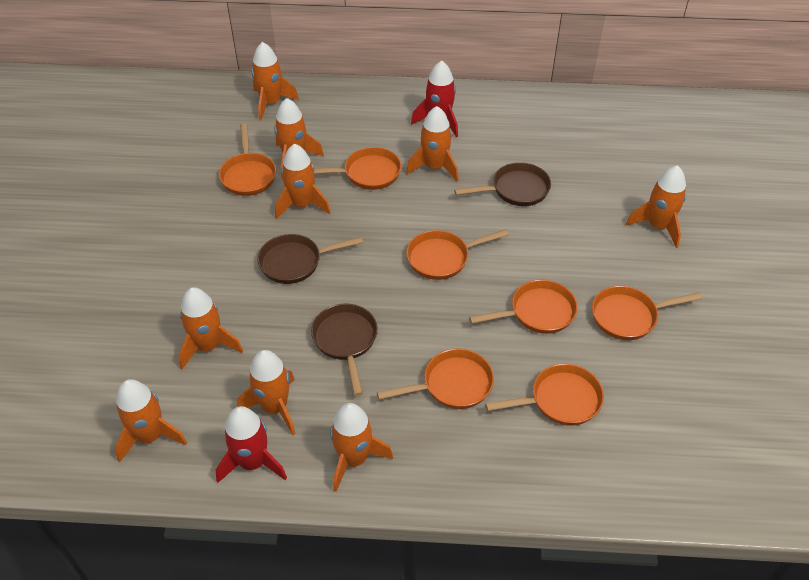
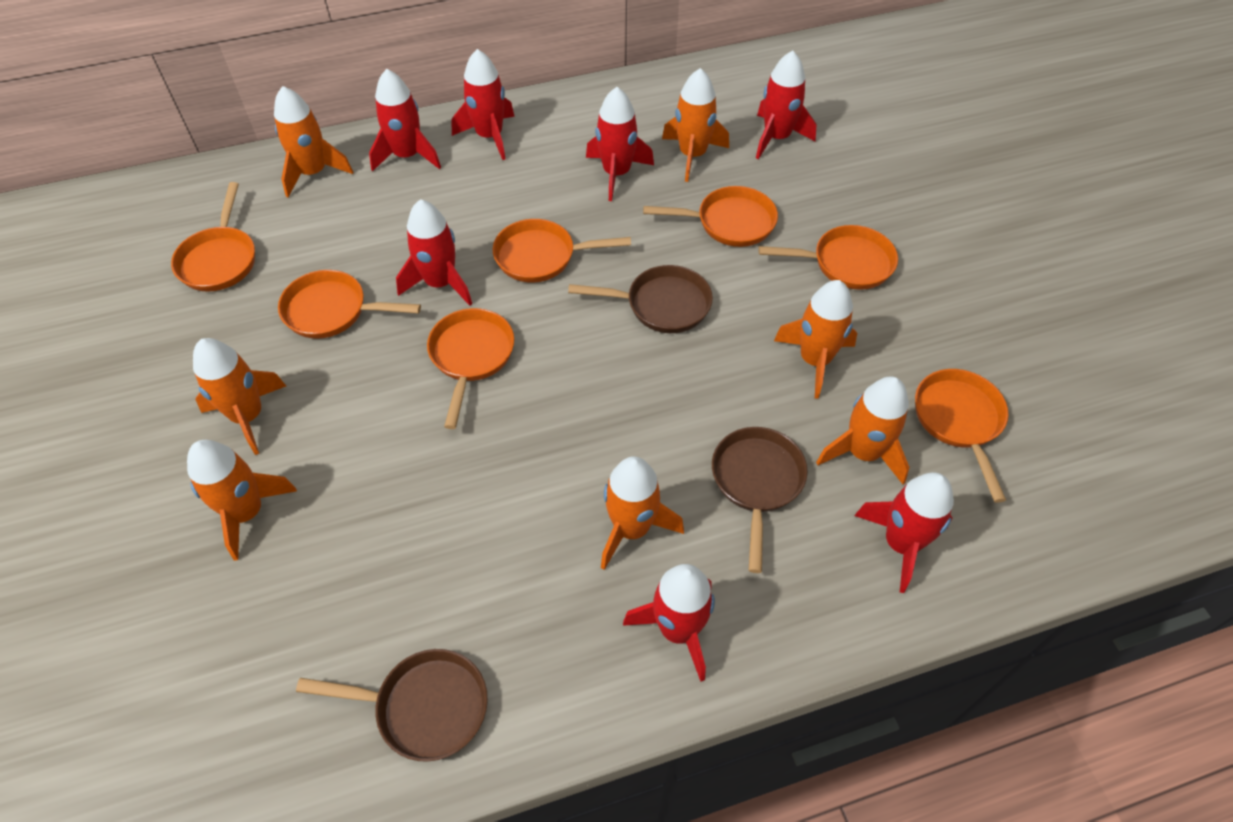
orange rocket: [115,379,187,462] [179,287,243,369] [237,350,296,435] [251,42,299,120] [274,98,324,179] [275,144,331,219] [330,403,393,492] [406,106,459,182] [626,165,686,248] = 9 -> [187,440,297,560] [193,338,286,455] [274,86,353,197] [601,456,684,570] [662,68,729,182] [774,280,857,399] [816,376,909,484] = 7
red rocket: [216,406,287,483] [411,60,458,137] = 2 -> [369,69,441,171] [396,199,472,306] [451,49,515,160] [586,87,654,201] [623,564,715,681] [756,51,816,159] [854,472,954,593] = 7

